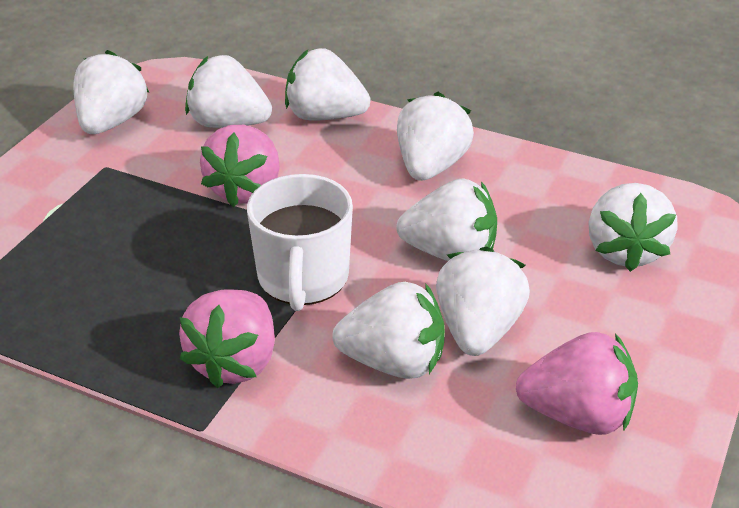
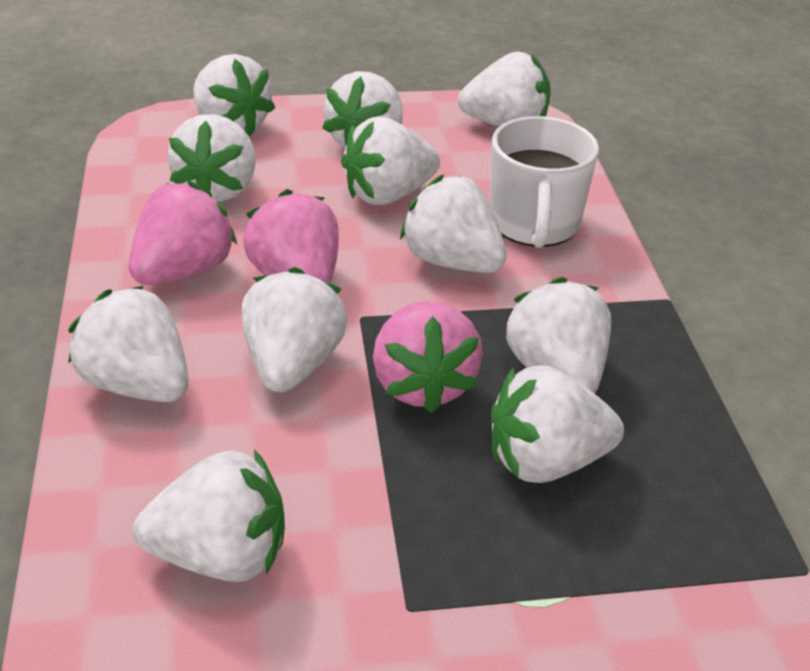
white strawberry: [74,50,149,134] [185,55,272,128] [285,48,370,121] [332,282,445,379] [396,178,497,261] [397,92,474,181] [436,246,530,356] [588,183,678,272] = 8 -> [68,286,189,402] [133,449,285,582] [168,114,256,202] [193,54,275,136] [242,267,348,392] [322,71,403,148] [341,117,440,205] [400,175,506,273] [458,51,551,127] [491,365,624,483] [505,277,611,394] = 11

